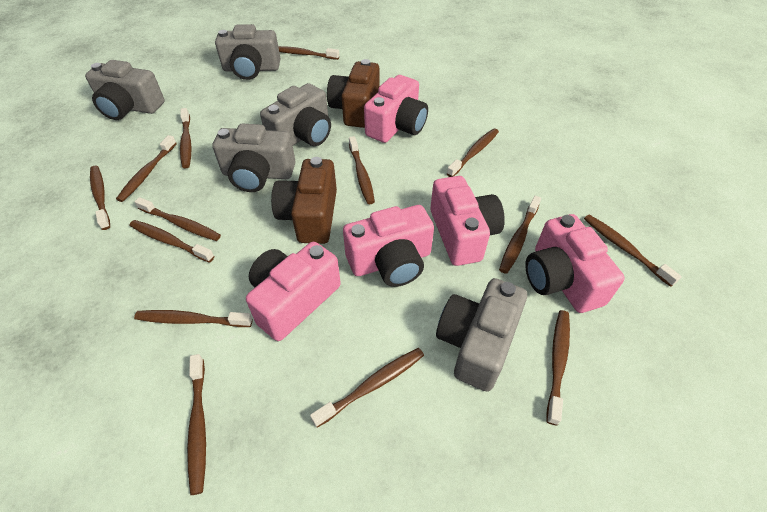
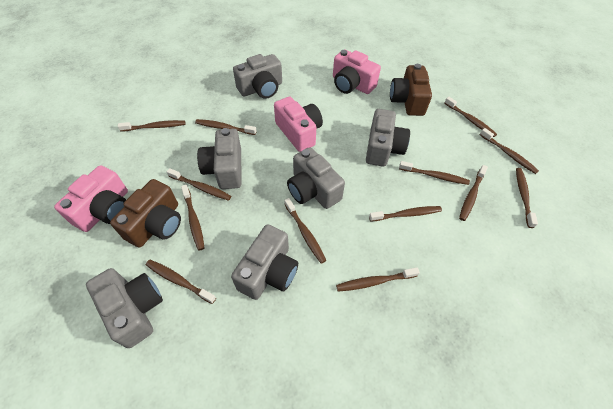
brown toothbrush: [90,166,110,230] [116,135,177,202] [129,220,214,263] [134,197,221,241] [134,310,253,327] [180,108,192,169] [187,354,206,495] [278,46,339,60] [310,348,424,428] [349,136,375,204] [447,128,499,177] [499,196,541,274] [546,310,570,425] [584,215,682,287] = 14 -> [118,120,186,132] [146,260,216,304] [167,168,231,201] [181,185,204,251] [195,119,257,135] [284,198,327,264] [336,267,420,292] [369,206,442,222] [399,161,470,185] [444,97,497,137] [459,165,488,221] [480,128,539,174] [516,168,538,228] = 13
grey camera: [85,60,165,120] [212,124,296,192] [215,24,281,80] [260,83,331,146] [436,278,527,392] = 5 -> [86,268,163,348] [197,128,241,189] [231,224,298,300] [233,54,282,99] [287,147,345,209] [366,109,410,167] = 6
pink camera: [246,242,341,341] [343,205,434,287] [364,75,428,143] [430,176,505,266] [525,214,625,313] = 5 -> [54,165,128,232] [274,97,323,152] [333,49,381,94] = 3

